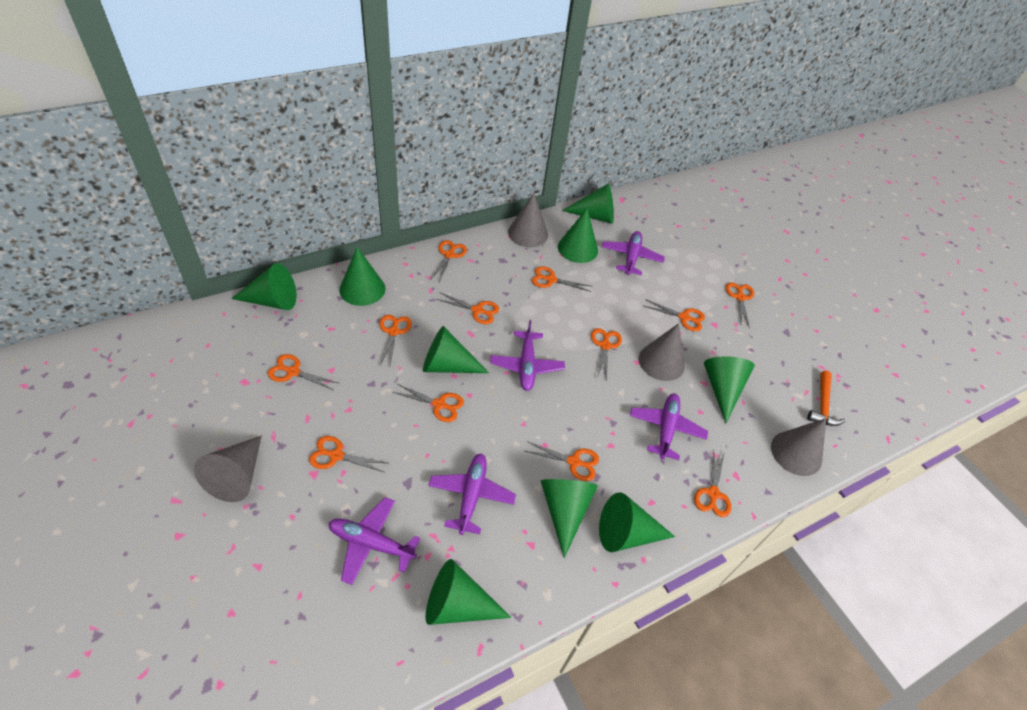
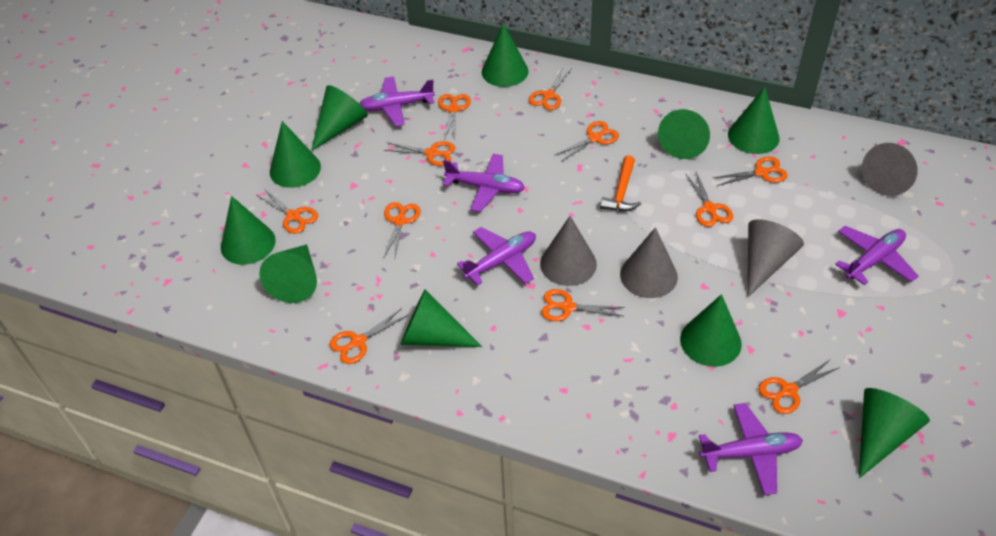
green cone: [231,263,297,310] [339,247,385,306] [423,326,489,373] [426,559,511,625] [541,479,598,558] [558,209,598,263] [562,184,614,224] [599,492,675,552] [704,356,755,423] = 9 -> [221,196,276,265] [259,244,317,303] [270,121,321,188] [311,85,368,151] [401,289,482,347] [482,23,528,87] [658,109,710,159] [680,294,742,367] [728,87,780,154] [859,388,930,478] = 10
orange scissors: [268,354,338,390] [309,436,387,472] [379,315,412,365] [393,384,464,422] [431,240,467,282] [436,293,499,324] [525,441,599,481] [532,266,591,292] [591,328,622,381] [644,299,705,331] [694,449,731,517] [726,282,754,328] = 12 -> [256,189,318,234] [329,308,408,364] [383,202,421,261] [384,141,456,166] [438,94,471,140] [529,68,572,110] [541,289,625,321] [554,121,619,162] [686,172,733,227] [713,157,788,186] [758,359,840,414] = 11

